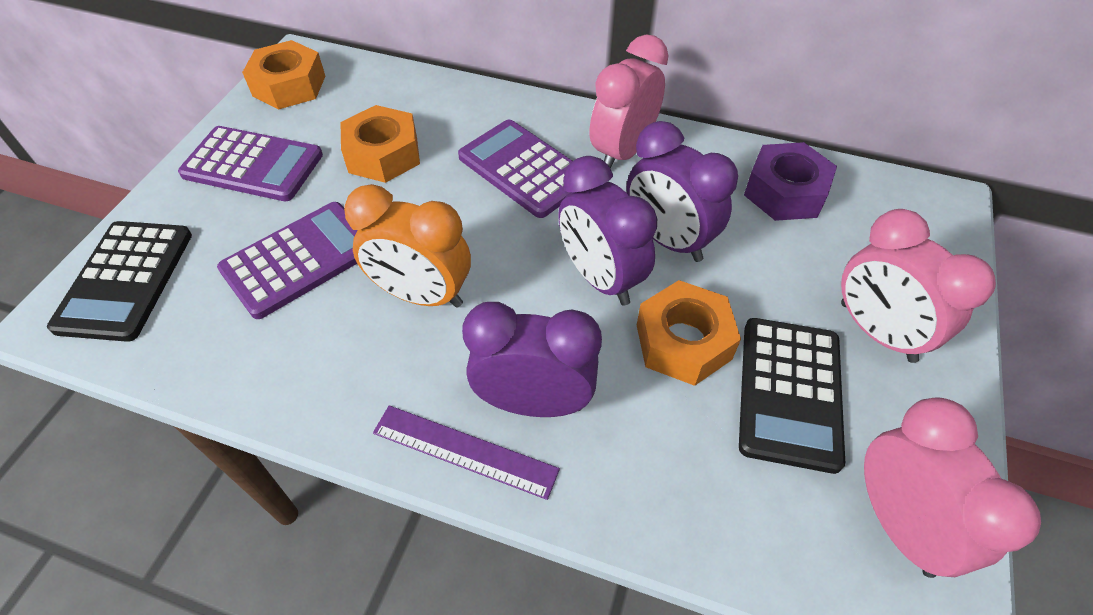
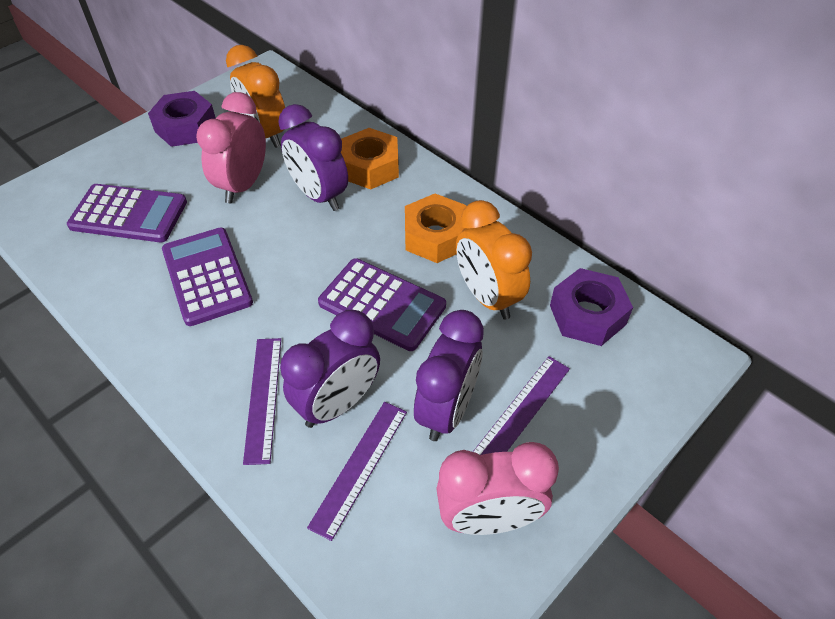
black calculator: [47,221,192,342] [739,318,845,474] = 2 -> none = 0
orange clock: [344,184,471,308] = 1 -> [226,45,285,148] [456,200,532,319] = 2
orange nut: [242,40,325,110] [341,105,420,183] [637,280,741,386] = 3 -> [341,128,399,189] [405,194,467,263] = 2
pink clock: [590,35,668,169] [841,209,996,363] [864,397,1041,578] = 3 -> [196,92,266,203] [436,442,559,535] = 2
purple nut: [744,142,837,221] = 1 -> [148,91,215,147] [550,268,633,346] = 2
purple ruler: [373,405,560,500] = 1 -> [243,338,281,465] [307,402,407,541] [473,356,570,455] = 3

